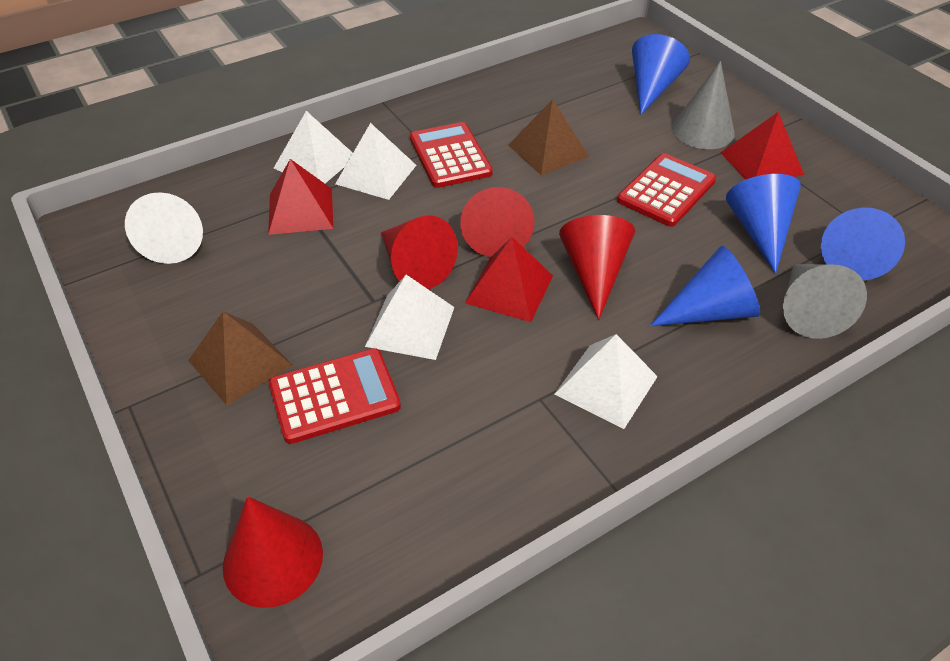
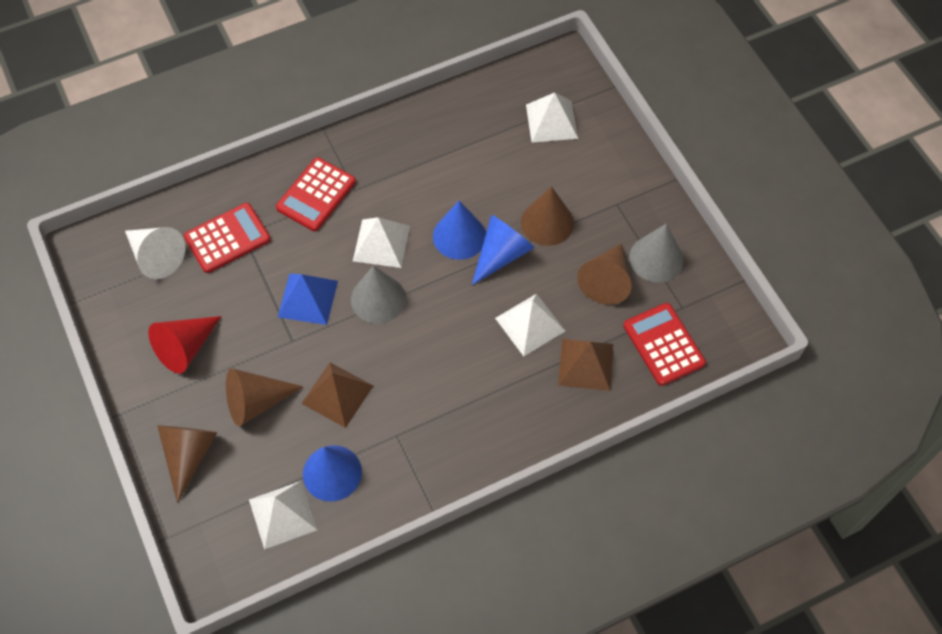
blue cone: [632,34,690,114] [650,246,760,326] [726,174,801,274] [821,208,905,280] = 4 -> [303,445,362,502] [433,201,486,260] [472,215,535,285] = 3
blue pyramid: none = 0 -> [278,274,338,325] = 1
brown cone: none = 0 -> [157,425,218,503] [226,368,304,426] [521,186,574,246] [577,243,631,305] = 4
red cone: [223,496,323,608] [381,216,458,289] [460,187,534,257] [559,215,635,320] = 4 -> [148,316,222,374] = 1
red pyramid: [268,159,333,235] [465,237,553,322] [721,112,804,180] = 3 -> none = 0

